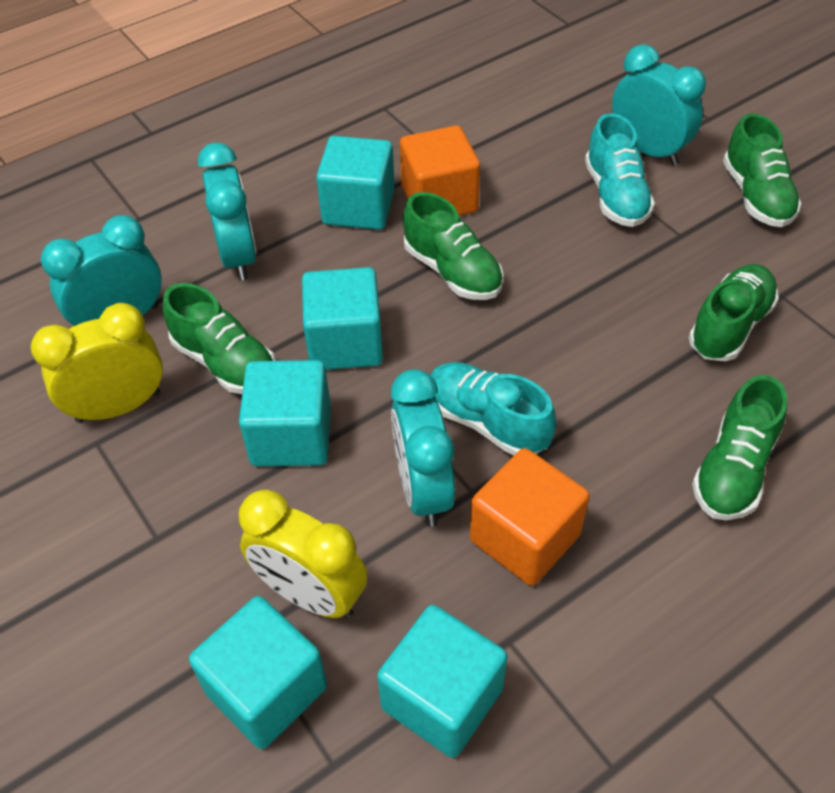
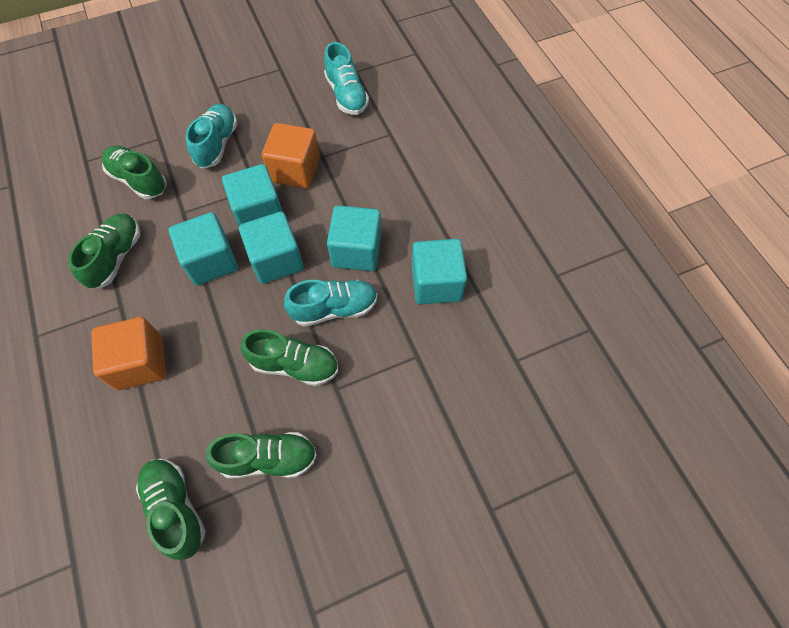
turquoise clock: [41,215,162,326] [198,143,257,281] [391,369,455,527] [612,44,706,165] = 4 -> none = 0
turquoise shoe: [430,362,556,456] [585,113,655,227] = 2 -> [186,104,238,168] [284,280,378,326] [324,42,369,115] = 3
yellow clock: [31,303,163,423] [239,489,368,618] = 2 -> none = 0

